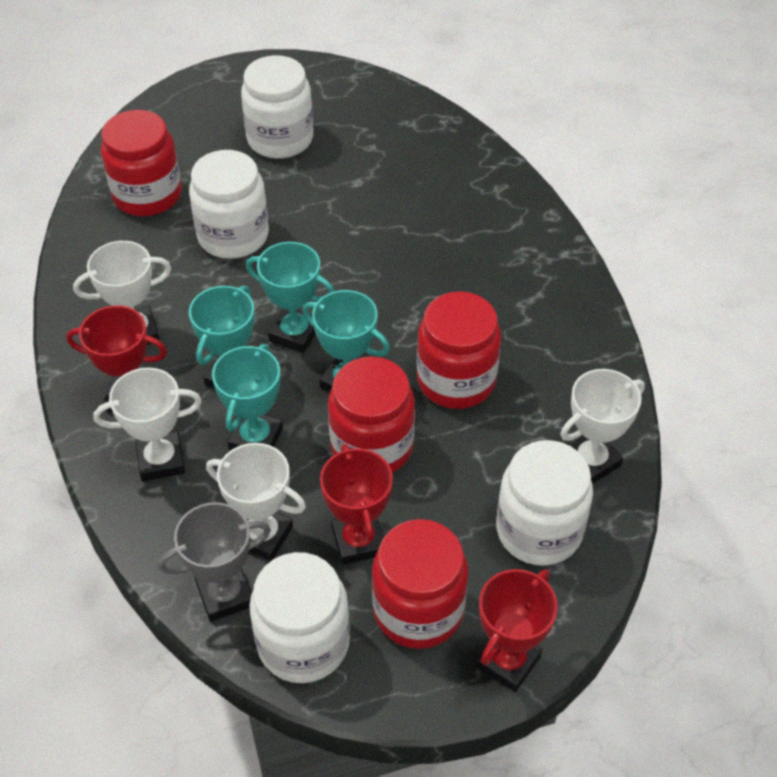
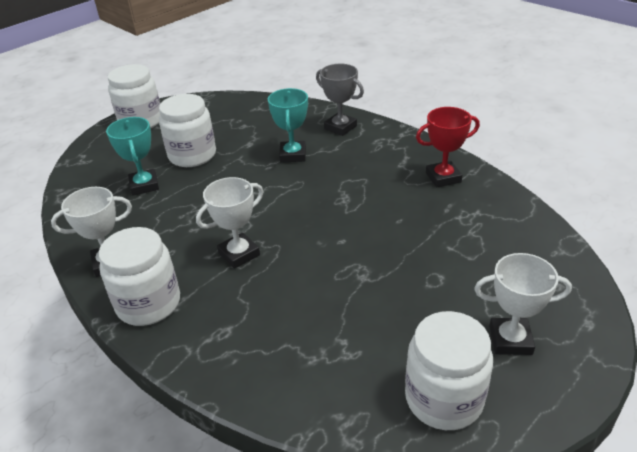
red jar: [101,110,182,216] [328,357,415,473] [372,519,468,649] [417,291,501,409] = 4 -> none = 0
red trophy: [66,305,167,412] [320,444,393,565] [475,569,558,692] = 3 -> [416,107,480,187] = 1
turquoise trophy: [189,286,255,389] [212,344,283,450] [246,242,334,353] [302,290,390,392] = 4 -> [106,117,159,195] [268,88,308,163] = 2
white trophy: [73,241,172,345] [93,368,202,481] [206,443,306,561] [560,369,645,484] = 4 -> [51,187,132,277] [196,177,263,269] [474,253,572,355] = 3

